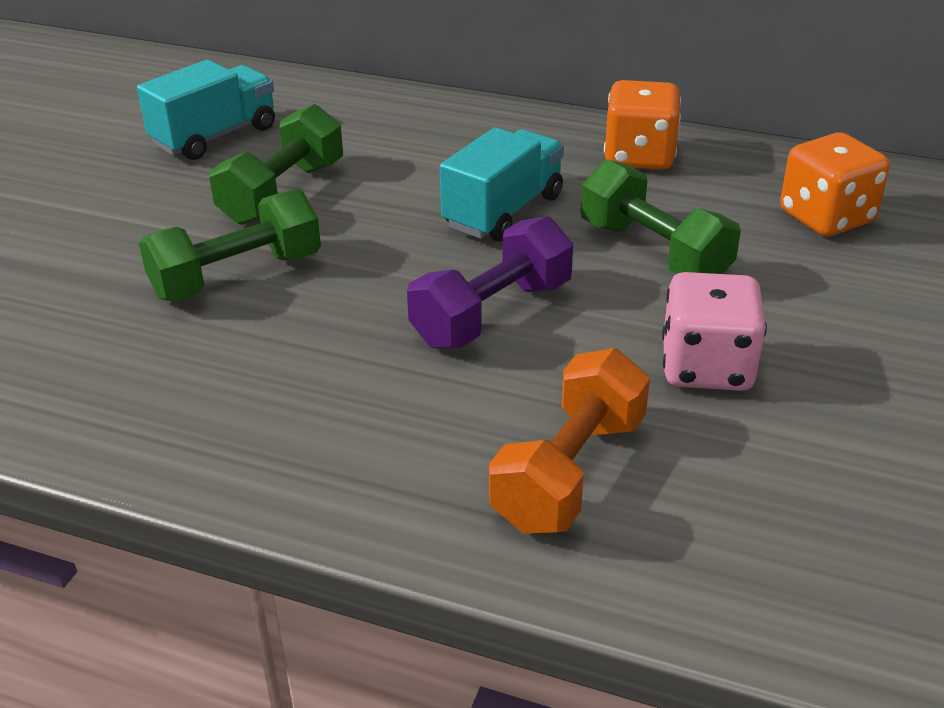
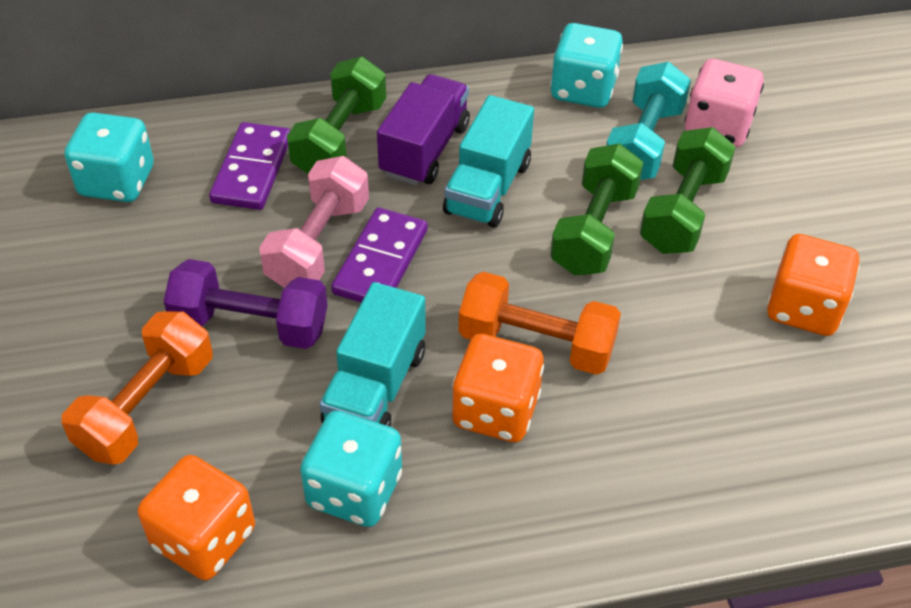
orange dice: [604,80,681,170] [780,132,890,237] = 2 -> [138,455,255,580] [452,334,544,442] [767,234,860,336] = 3
orange dumbbell: [489,348,650,533] = 1 -> [62,311,212,465] [459,272,621,375] = 2
pink dumbbell: none = 0 -> [259,156,369,288] = 1
purple domino: none = 0 -> [209,122,291,210] [331,208,428,303] = 2
purple truck: none = 0 -> [377,74,470,185] = 1
turquoise dice: none = 0 -> [64,112,154,202] [300,410,402,527] [550,23,623,108] = 3
turquoise dumbbell: none = 0 -> [606,62,691,180] = 1

